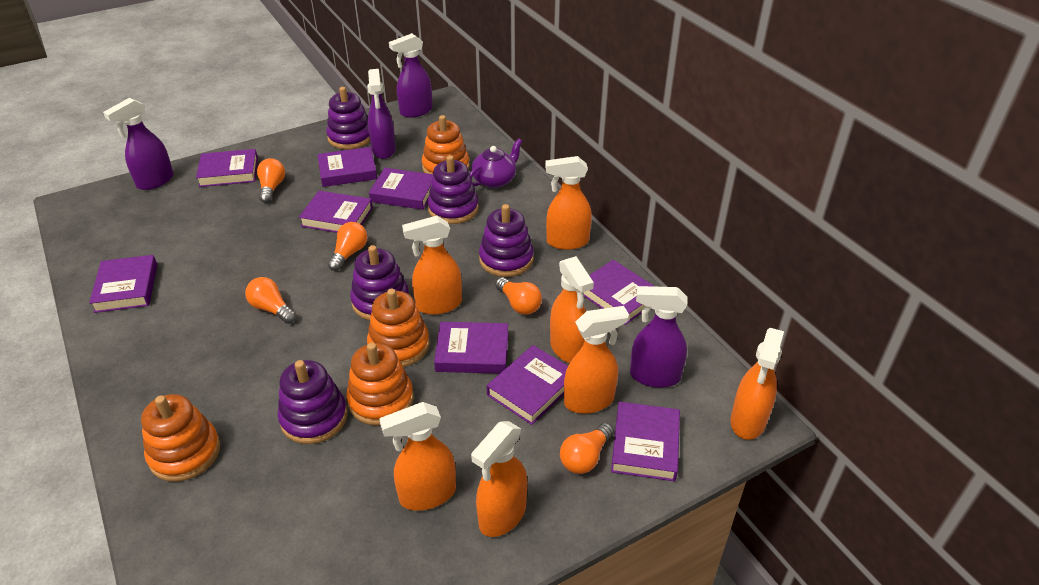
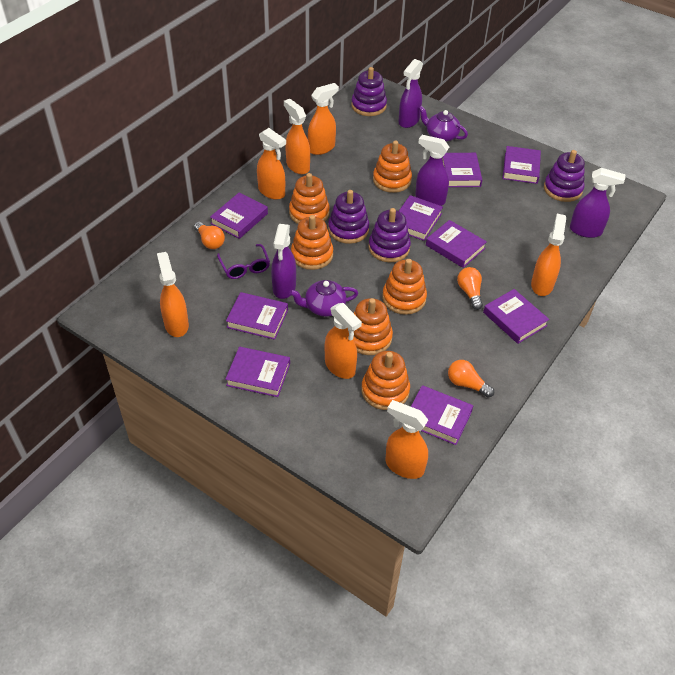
orange light bulb: [245,277,296,324] [257,158,285,203] [328,222,367,271] [495,277,542,315] [560,423,614,474] = 5 -> [194,222,225,249] [448,360,494,397] [457,267,483,310] = 3
orange stacking toy: [141,394,220,482] [346,343,414,426] [367,289,430,367] [422,115,470,174] = 4 -> [289,173,330,224] [291,215,333,270] [353,298,393,355] [361,351,410,410] [373,140,412,193] [382,259,427,315] = 6
purple glasses: none = 0 -> [217,244,270,279] = 1
purple stacking toy: [278,360,347,444] [326,87,370,149] [350,245,409,320] [427,155,479,224] [479,204,534,277] = 5 -> [328,190,369,244] [351,67,387,116] [368,208,411,262] [544,150,585,202] = 4
purple teapot: [469,138,523,188] = 1 -> [289,280,358,317] [419,106,468,142] = 2

